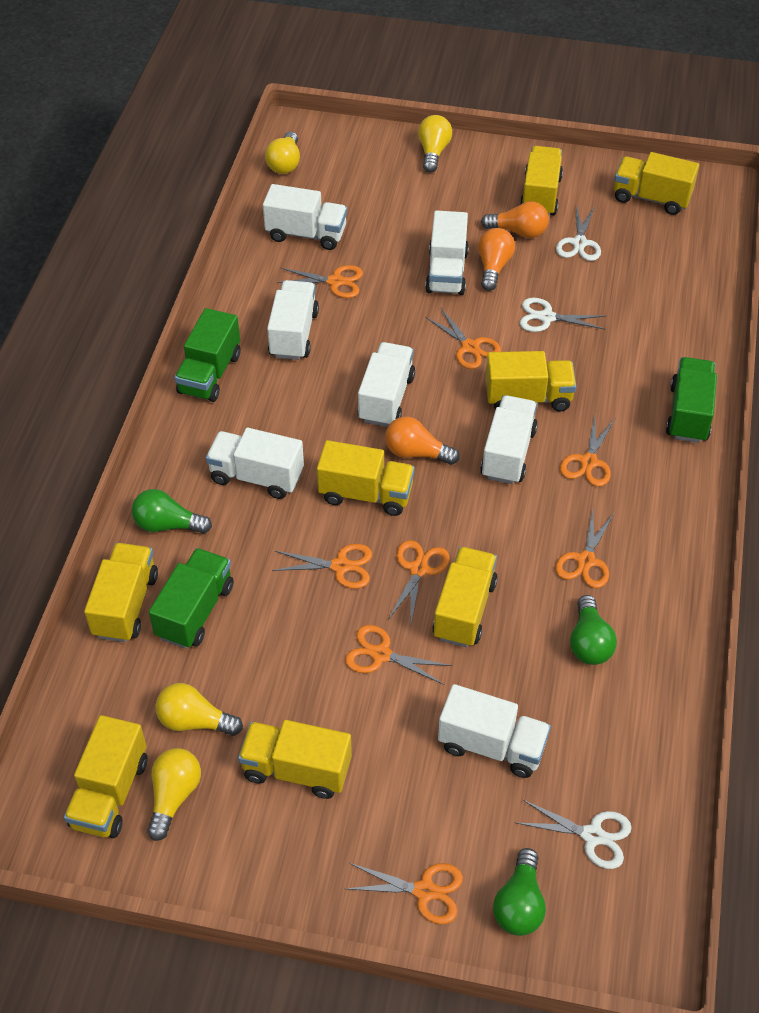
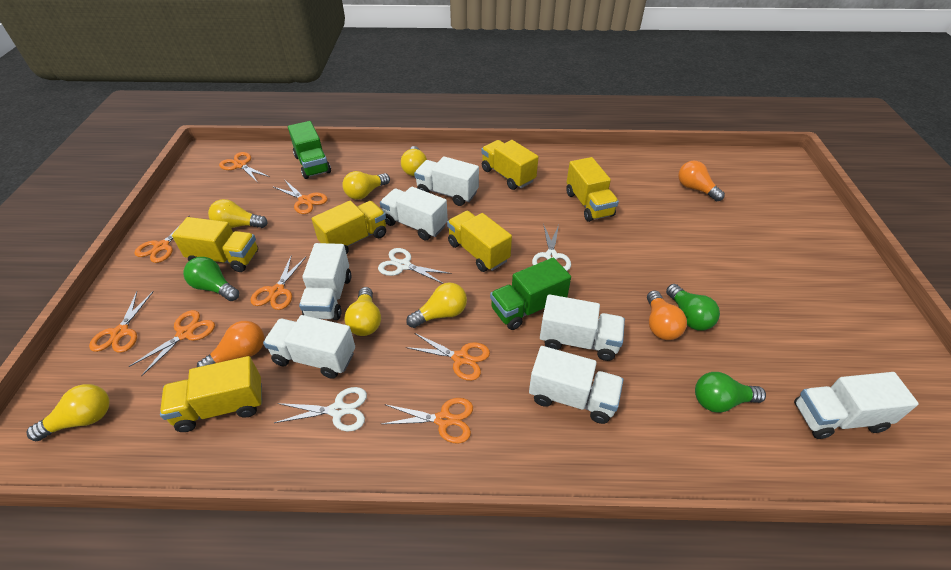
green truck: [149,548,234,649] [175,308,240,402] [666,357,717,443] = 3 -> [288,121,331,179] [490,258,571,330] = 2
yellow light bulb: [147,748,201,841] [156,683,243,736] [265,131,300,174] [418,115,452,172] = 4 -> [27,384,109,441] [208,199,267,228] [342,171,390,200] [345,287,381,336] [401,146,427,176] [406,282,467,328] = 6
yellow truck: [64,715,147,838] [84,543,158,642] [238,720,352,799] [317,440,415,516] [432,547,498,647] [485,351,577,411] [520,146,563,216] [614,152,699,215] = 8 -> [160,356,262,432] [172,217,258,272] [311,201,386,254] [447,211,512,272] [481,140,539,190] [566,157,619,222] = 6

